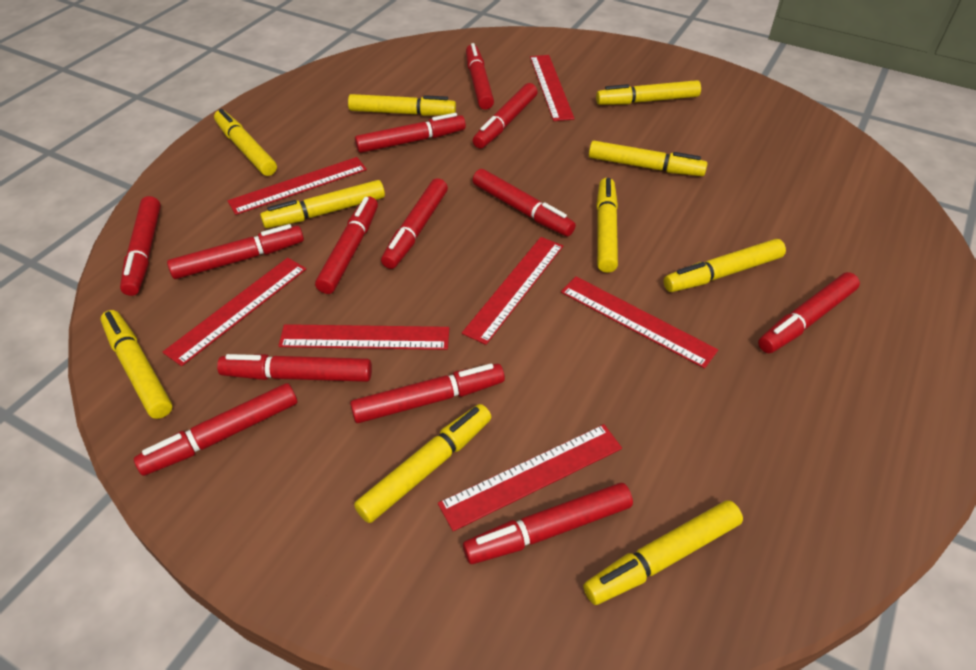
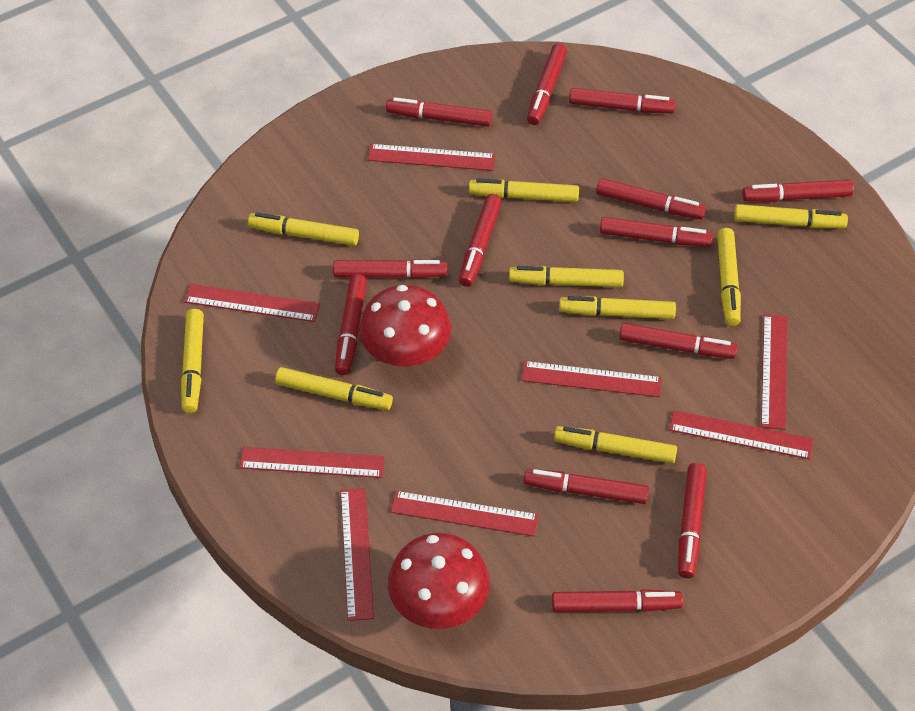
red mushroom: none = 0 -> [359,285,452,367] [388,533,490,629] = 2
red ruler: [163,258,306,366] [227,157,367,215] [278,324,449,350] [438,424,622,531] [462,237,563,345] [530,55,574,121] [561,276,718,369] = 7 -> [184,284,320,322] [239,447,385,478] [340,488,374,621] [368,144,495,171] [391,491,539,536] [522,361,662,397] [669,410,813,459] [761,314,787,430] = 8
yellow marker: [100,310,172,419] [214,109,277,176] [260,180,385,228] [348,94,456,116] [354,404,491,523] [583,500,743,605] [589,141,707,176] [596,80,701,105] [596,178,618,273] [664,239,786,292] = 10 -> [181,309,204,413] [248,212,359,246] [275,367,393,410] [469,178,579,202] [509,266,624,287] [554,426,677,463] [559,296,676,319] [717,228,741,326] [734,204,848,228] = 9

